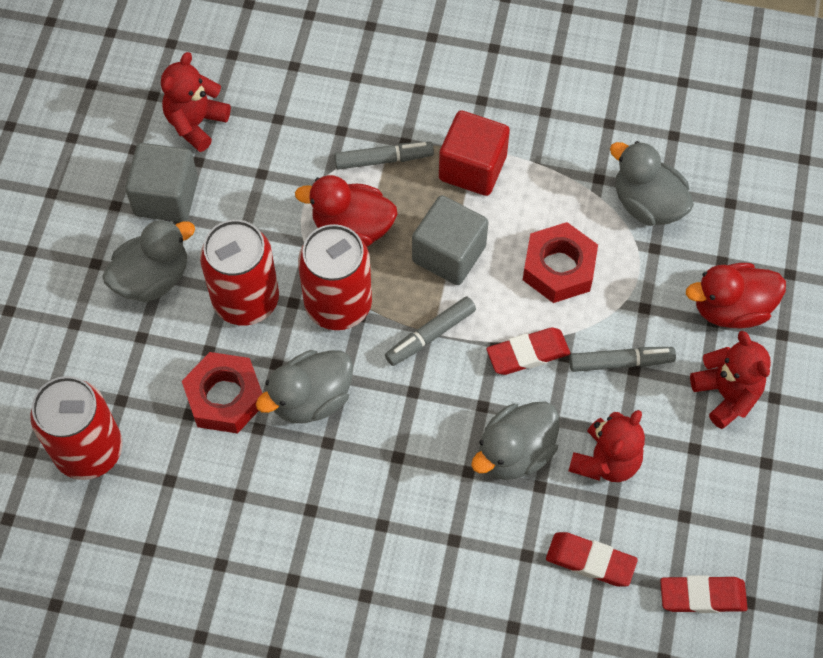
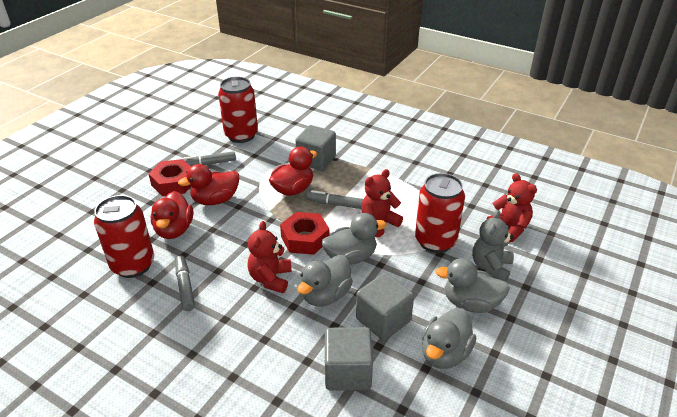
grey cube: [125,143,198,222] [412,195,488,285] = 2 -> [295,125,336,171] [325,327,373,391] [356,273,414,341] = 3
grey teddy bear: none = 0 -> [472,210,514,282] = 1
red cube: [439,111,510,196] = 1 -> none = 0
red duck: [295,175,397,247] [686,263,786,329] = 2 -> [151,191,193,239] [178,164,239,205] [269,146,317,196] = 3
red eraser: [487,327,570,375] [546,532,638,587] [660,575,748,613] = 3 -> none = 0

